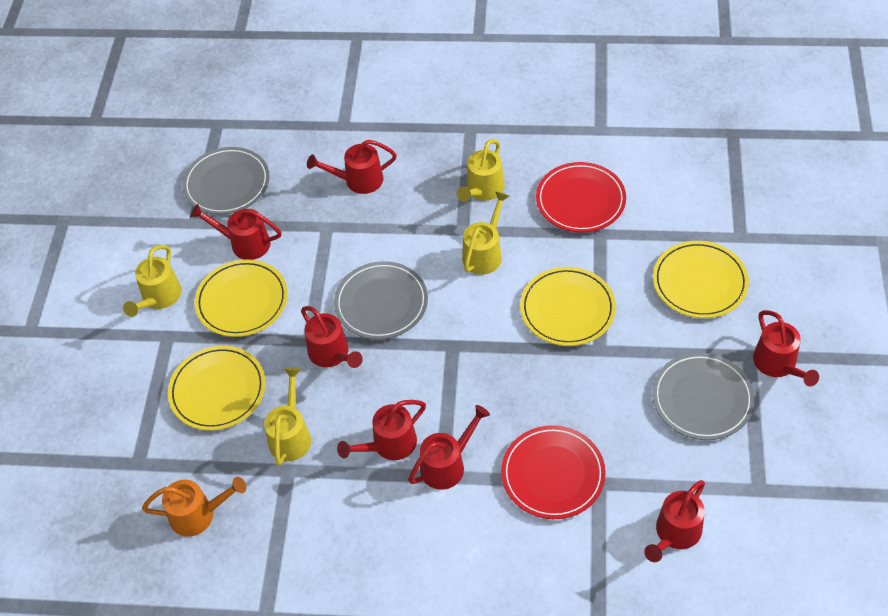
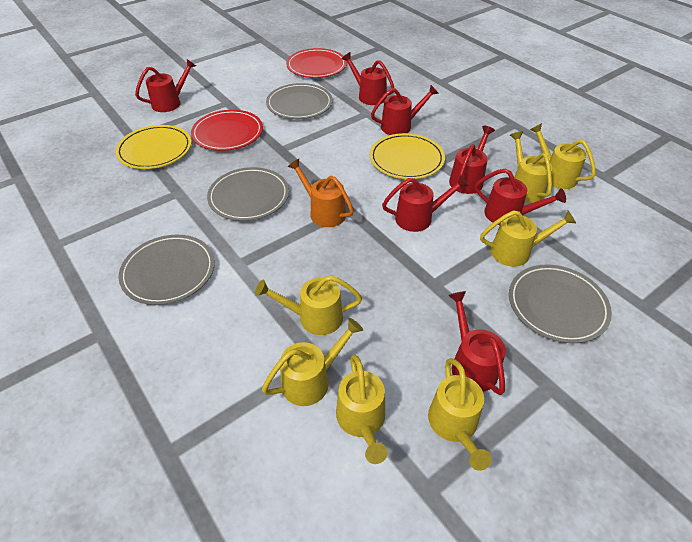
grey plate: [182,147,270,215] [334,261,428,340] [652,353,755,440] = 3 -> [119,235,215,305] [207,167,289,221] [266,83,333,119] [509,265,612,343] = 4
yellow plate: [168,346,266,431] [194,259,288,337] [520,267,616,346] [653,241,749,318] = 4 -> [115,125,191,169] [370,133,445,179] = 2
yellow watering can: [123,245,182,317] [264,368,311,466] [457,139,505,202] [462,191,509,275] = 4 -> [255,275,362,335] [262,318,363,406] [336,354,388,464] [428,358,492,471] [480,210,576,267] [510,131,553,203] [530,123,596,189] = 7

